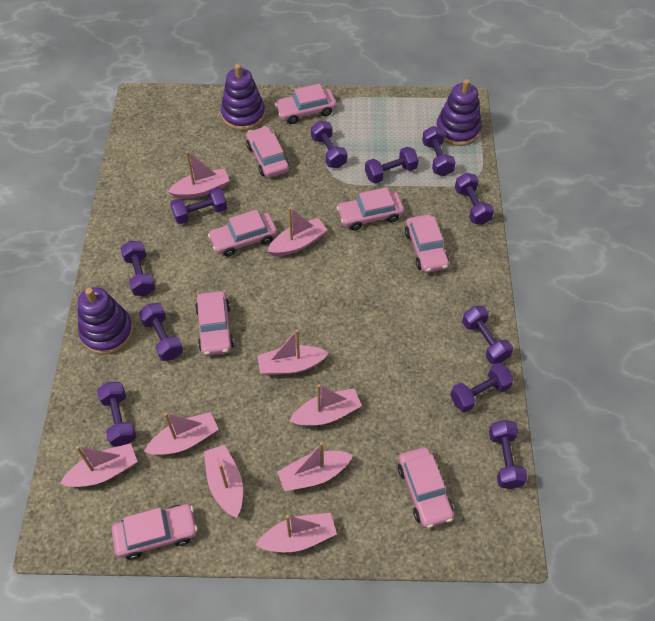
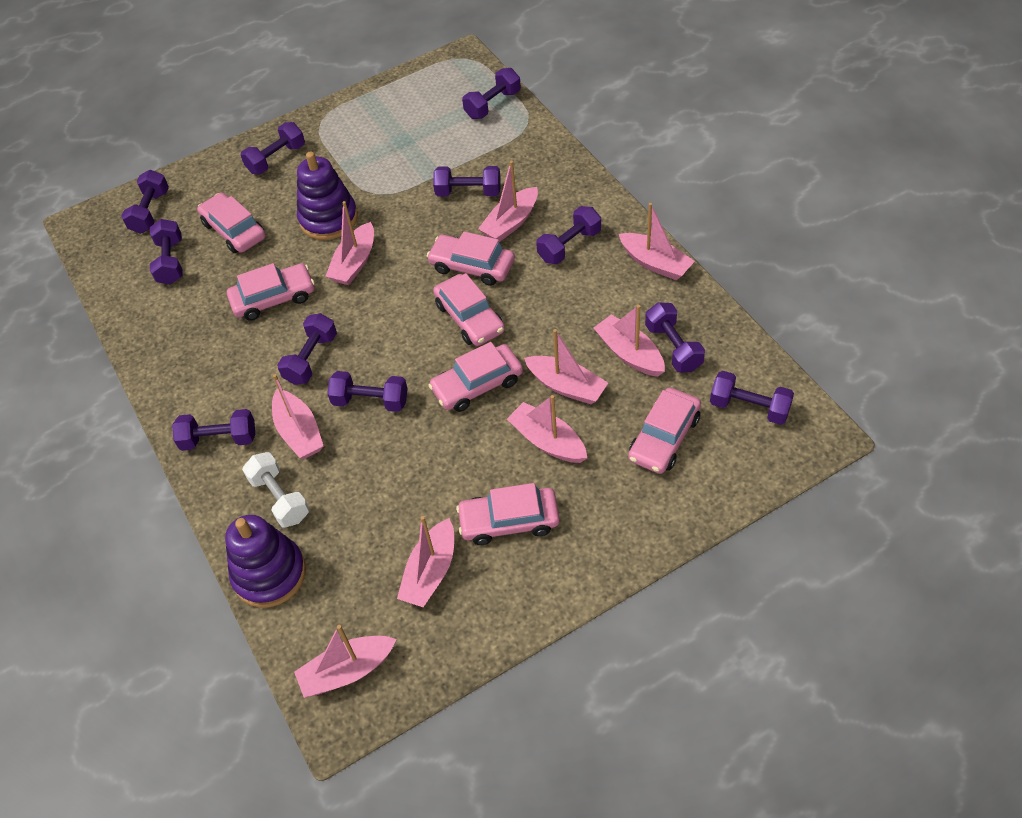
pink car: [112,504,198,560] [195,291,234,356] [208,210,277,257] [246,126,289,178] [275,84,337,124] [336,187,404,231] [398,447,454,528] [405,214,449,273] = 8 -> [197,193,266,253] [227,263,315,321] [427,231,515,286] [428,342,523,412] [433,273,505,346] [456,483,560,545] [628,387,701,474] = 7
purple stacking toy: [77,287,133,355] [221,64,265,131] [436,79,481,146] = 3 -> [225,515,306,608] [297,151,358,240] = 2
white dumbbell: none = 0 -> [242,452,310,528] = 1

